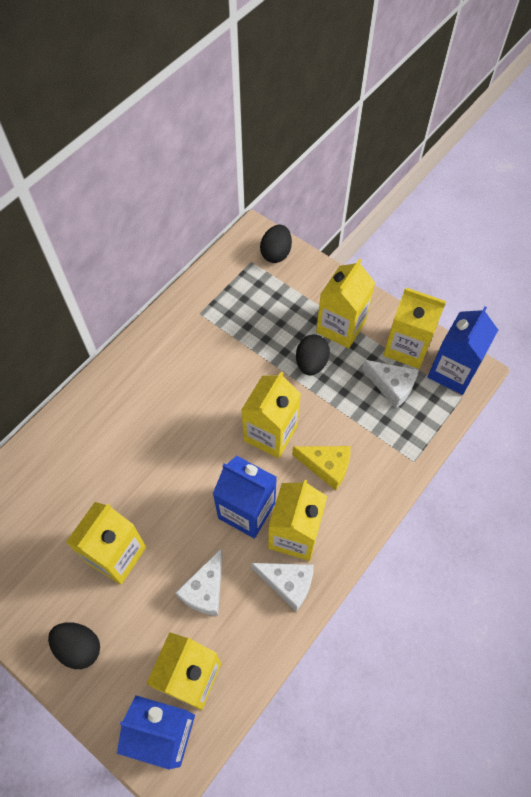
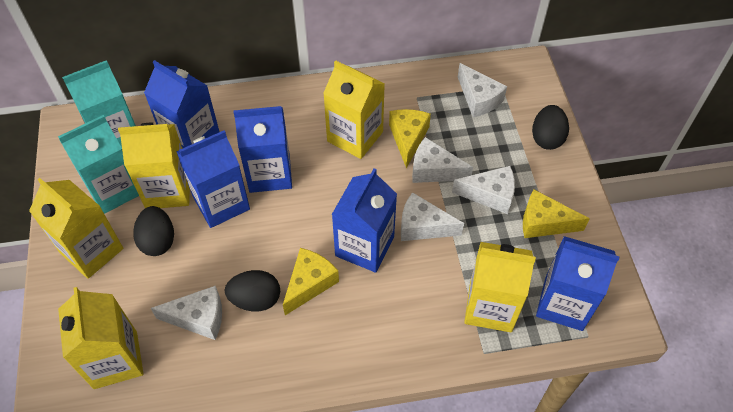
blue carton: [117,695,195,770] [213,456,277,539] [428,306,498,395] = 3 -> [144,60,220,148] [176,130,250,228] [233,106,292,193] [332,168,397,273] [536,236,620,331] = 5
turquoise carton: none = 0 -> [58,115,139,214] [62,60,136,147] = 2
white cheese: [175,549,223,616] [251,563,314,611] [362,360,419,409] = 3 -> [150,286,222,340] [401,192,464,241] [412,137,473,183] [452,166,515,214] [458,63,507,117] = 5
yellow carton: [66,502,146,585] [146,632,221,710] [241,372,301,458] [268,480,327,561] [316,259,375,349] [383,288,446,369] = 6 -> [29,178,123,279] [58,287,144,389] [118,122,190,208] [323,60,385,159] [464,242,536,332] = 5
yellow cheese: [292,446,351,490] = 1 -> [283,248,339,315] [389,109,431,168] [523,190,590,238] = 3

